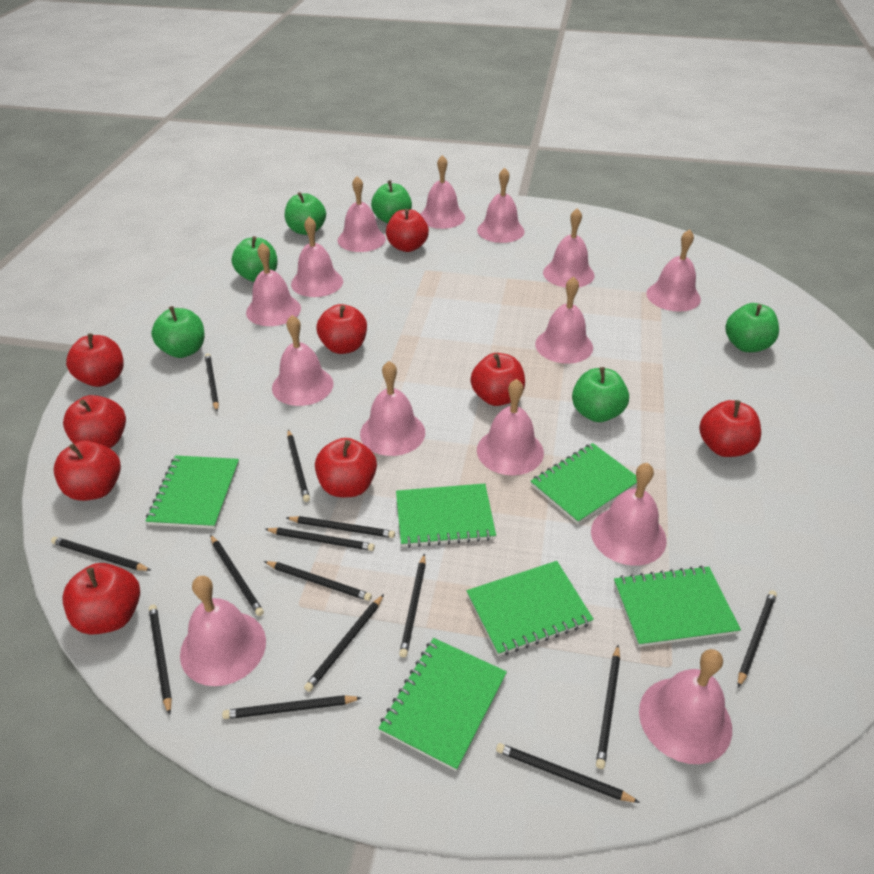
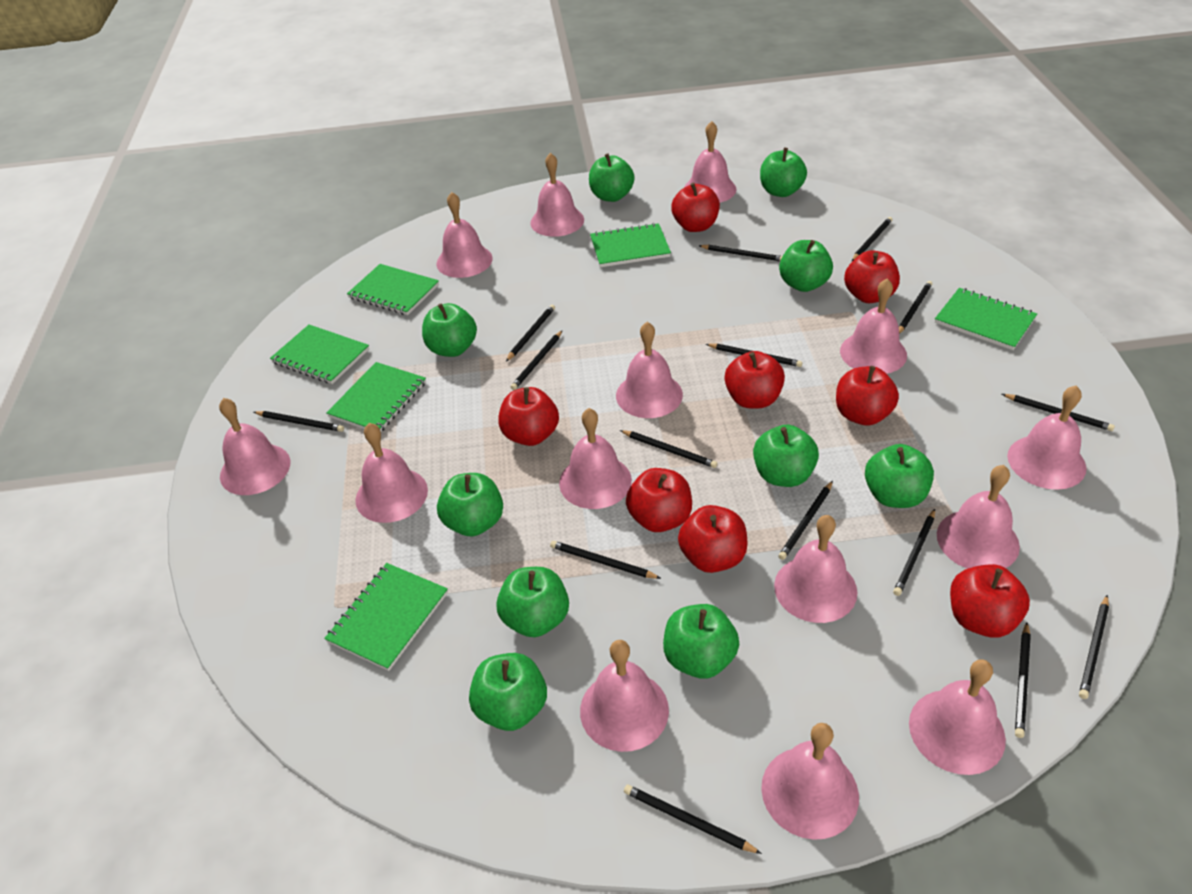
black pencil: [51,537,151,571] [149,604,172,715] [205,353,219,411] [210,535,264,616] [222,695,361,719] [264,561,372,601] [265,528,375,551] [286,516,395,538] [287,429,310,502] [304,594,384,692] [399,553,426,658] [496,743,640,803] [596,645,620,769] [738,590,777,688] = 14 -> [254,411,344,432] [506,305,555,361] [511,331,562,390] [550,541,661,579] [620,430,718,468] [624,785,762,854] [699,245,783,261] [706,344,802,367] [778,481,833,560] [852,217,892,261] [893,509,935,596] [899,281,932,334] [1002,394,1115,431] [1015,622,1031,738] [1079,595,1109,699] = 15
green apple: [151,306,205,358] [232,236,278,282] [285,192,326,235] [371,180,412,223] [572,367,629,422] [725,303,779,352] = 6 -> [422,303,477,357] [437,473,503,536] [469,653,547,731] [496,567,569,637] [589,153,635,202] [663,604,739,679] [753,425,819,487] [760,148,807,197] [779,240,833,292] [865,444,934,508] = 10
red apple: [54,440,121,501] [62,563,140,635] [63,395,126,448] [66,333,124,387] [315,438,377,497] [316,304,367,354] [386,209,429,252] [471,353,525,406] [699,400,761,457] = 9 -> [498,387,559,446] [626,468,692,532] [671,183,720,232] [678,505,748,573] [724,351,785,409] [836,366,899,426] [844,250,900,303] [950,564,1030,638] = 8

